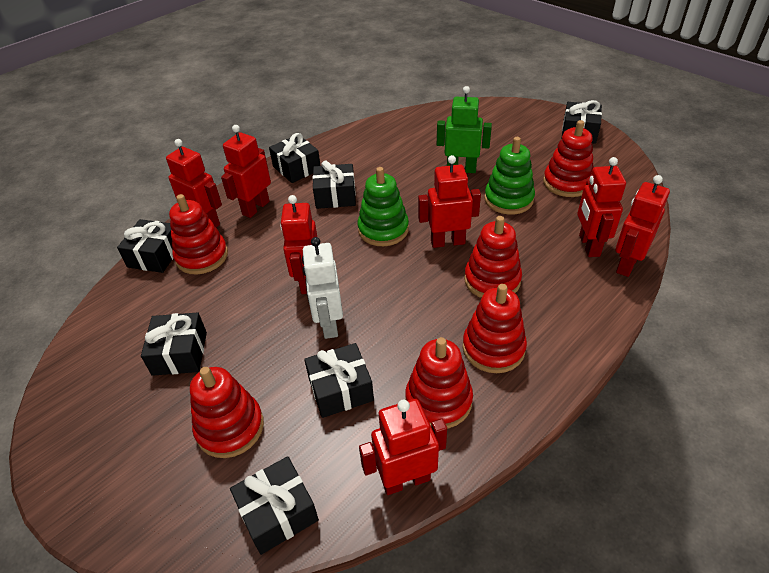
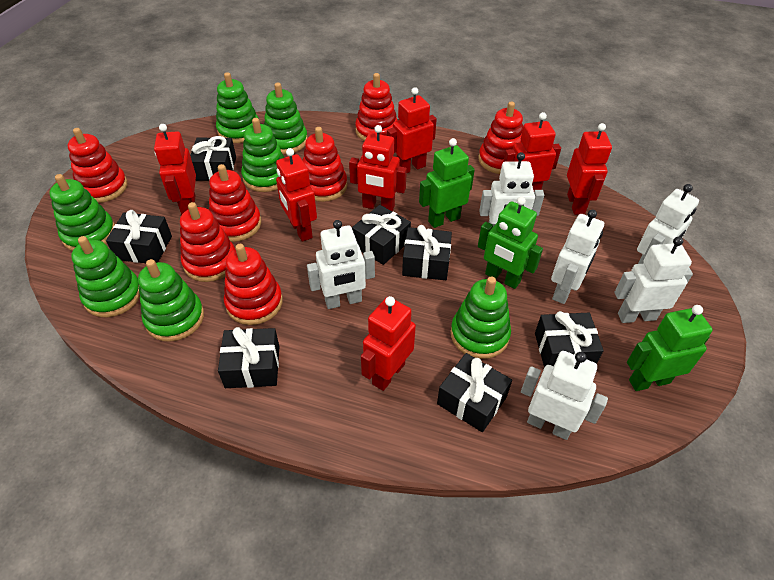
green robot: [437,86,492,173] = 1 -> [419,138,475,228] [478,197,543,289] [627,305,713,391] = 3
green stacking toy: [357,167,409,246] [484,137,535,215] = 2 -> [49,174,115,251] [71,236,140,317] [138,259,204,342] [216,72,259,143] [241,118,285,192] [264,83,308,154] [450,277,511,359] = 7
red stacking toy: [169,194,228,274] [190,367,264,458] [405,337,473,429] [463,284,527,373] [464,216,522,298] [543,120,594,197] = 6 -> [68,128,128,203] [180,202,235,282] [209,164,261,242] [224,244,283,325] [303,127,347,202] [355,73,398,141] [478,101,523,174] = 7
white robot: [302,237,343,339] = 1 -> [307,220,375,309] [479,152,544,227] [521,351,608,440] [551,210,604,304] [615,237,693,323] [637,184,699,264] = 6

